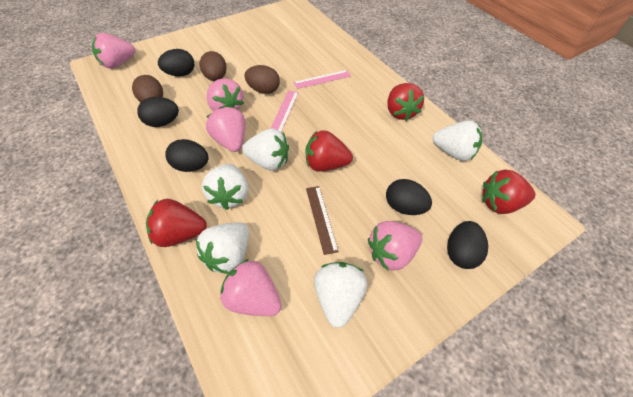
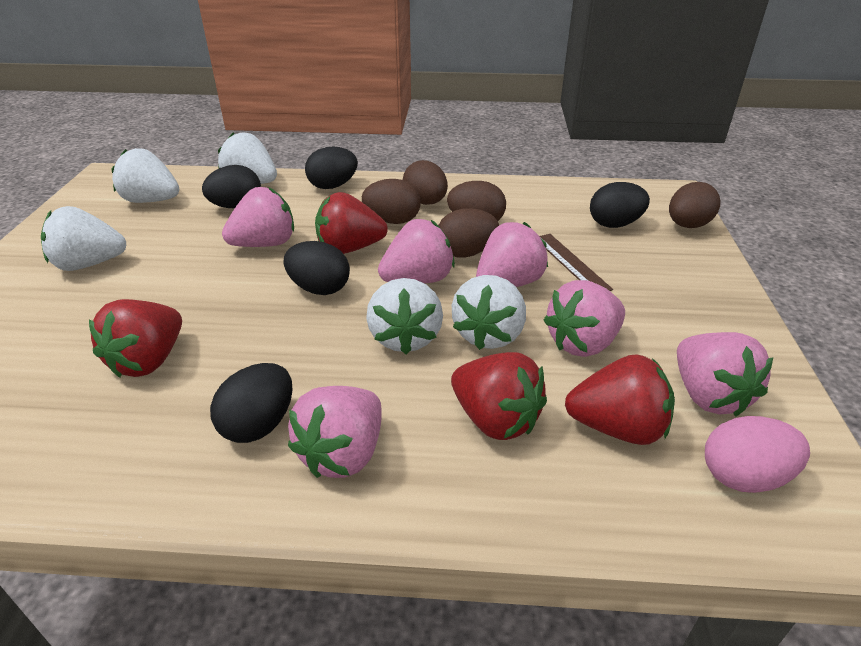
brown egg: [132,75,163,102] [200,51,227,81] [244,65,280,94] = 3 -> [362,179,421,224] [403,160,448,205] [438,208,499,258] [447,181,506,221] [669,182,721,228] = 5
pink egg: none = 0 -> [705,416,810,493] = 1
pink ruler: [270,90,299,132] [293,70,351,89] = 2 -> none = 0
pink strawberry: [92,33,135,69] [206,107,246,152] [207,78,244,111] [220,259,282,316] [368,221,422,271] = 5 -> [222,187,294,247] [288,386,382,478] [378,219,455,283] [476,222,548,287] [544,280,625,357] [677,332,773,417] = 6

